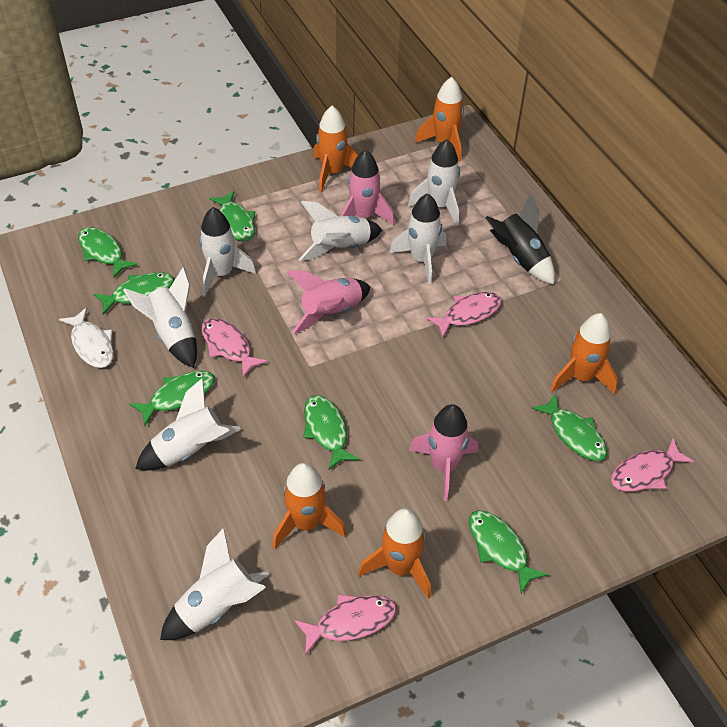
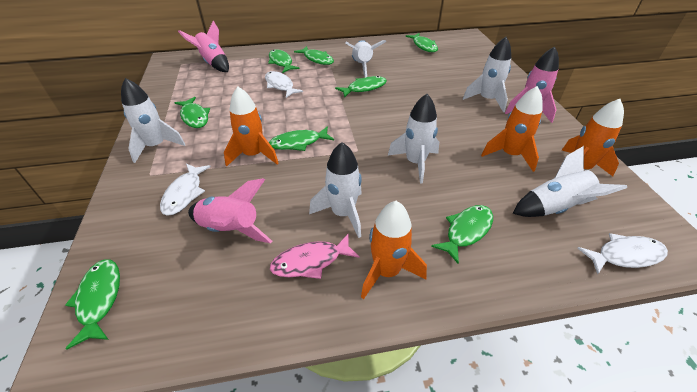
black rocket: [485,193,555,285] = 1 -> none = 0
green fish: [78,227,138,278] [93,272,174,314] [129,371,214,426] [209,191,255,242] [303,395,360,470] [469,510,549,593] [531,393,607,461] = 7 -> [65,259,120,350] [175,97,210,128] [268,49,300,73] [269,126,334,151] [294,46,334,65] [335,76,387,98] [406,33,438,52] [431,205,493,264] = 8
orange rocket: [273,463,346,549] [313,106,359,192] [358,508,431,599] [415,77,464,162] [550,313,618,394] = 5 -> [224,86,278,167] [361,201,427,299] [481,86,543,172] [562,99,624,176] = 4
pink fish: [201,318,268,378] [294,594,396,655] [426,292,502,338] [611,438,695,492] = 4 -> [270,233,360,279] = 1
white fish: [59,307,114,368] = 1 -> [160,164,211,216] [265,71,303,98] [577,233,668,274] = 3
white rocket: [123,267,197,368] [135,378,241,470] [160,528,269,640] [199,207,256,297] [299,201,382,261] [389,193,446,284] [408,139,460,226] = 7 -> [121,78,186,163] [309,142,362,238] [345,40,386,77] [388,94,439,183] [463,37,511,112] [513,146,627,217] = 6

